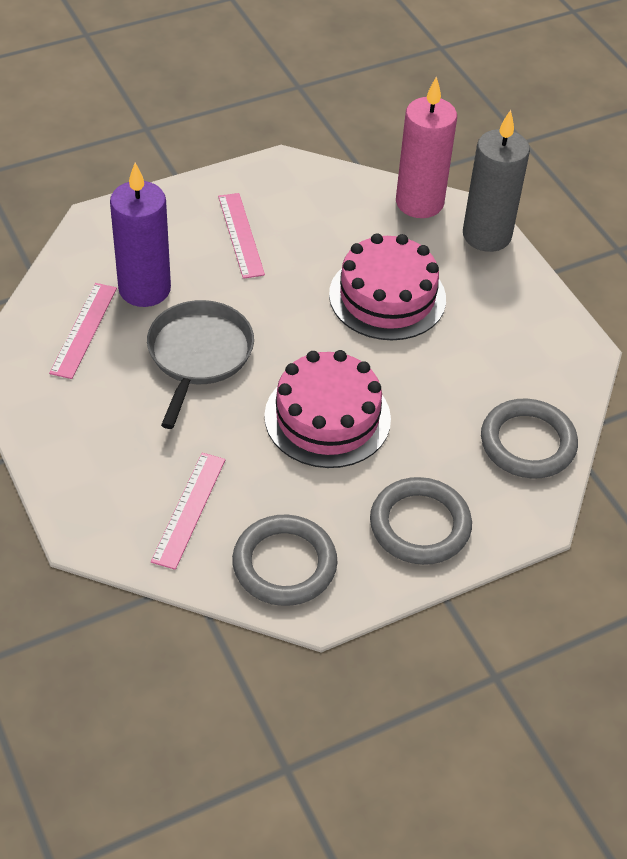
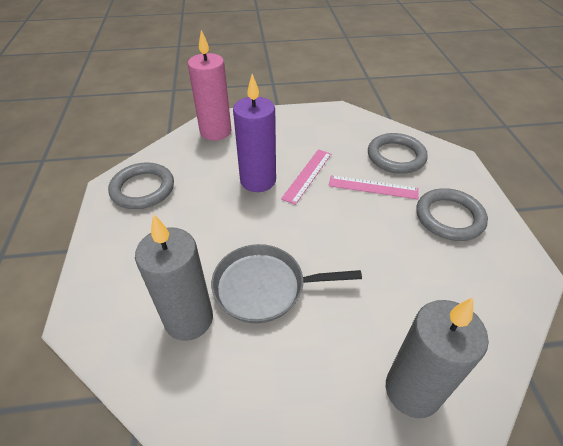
grey candle: [463,110,530,252] = 1 -> [135,214,213,341] [386,298,489,418] = 2
pink cake: [264,350,391,468] [329,233,446,340] = 2 -> none = 0
pink ruler: [49,283,117,379] [151,453,225,570] [218,193,265,279] = 3 -> [281,149,331,205] [329,175,419,200] = 2

